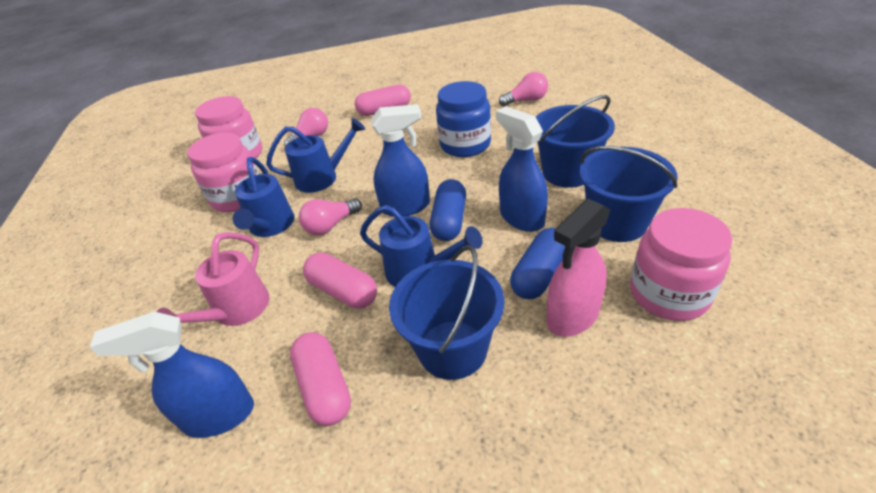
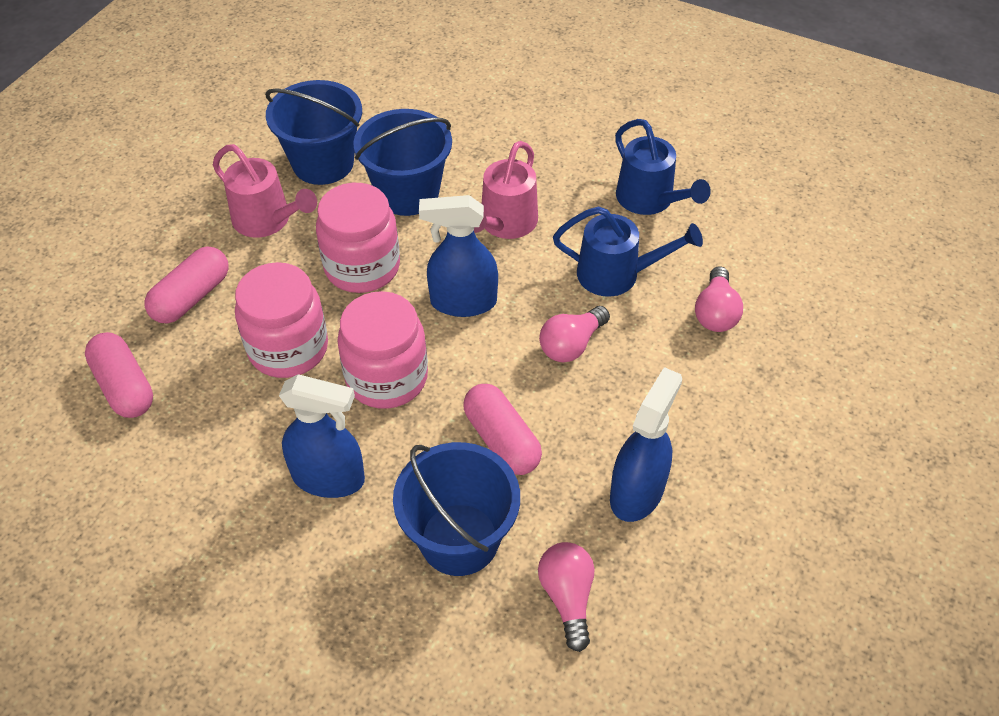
blue capsule: [430,179,466,241] [510,228,566,299] = 2 -> none = 0
blue jar: [436,81,491,157] = 1 -> none = 0
blue watering can: [233,157,295,237] [266,118,365,193] [360,205,483,287] = 3 -> [553,206,703,297] [615,119,711,215] = 2
pink spray bottle: [547,199,610,337] = 1 -> none = 0
pink watering can: [157,232,269,326] = 1 -> [213,144,317,238] [474,141,538,239] = 2

